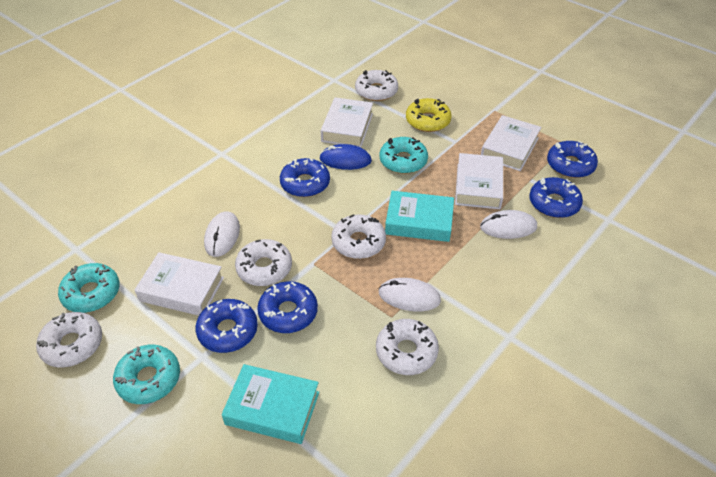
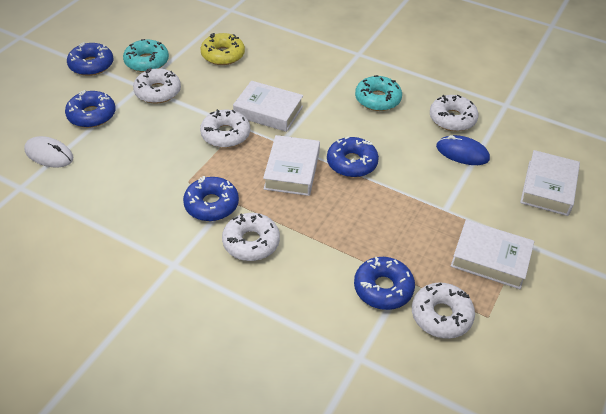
turquoise book: [222,364,319,444] [385,191,454,242] = 2 -> none = 0
turquoise donut: [58,263,120,313] [113,345,180,404] [380,137,428,174] = 3 -> [123,39,169,72] [355,75,402,111] = 2
white mouse: [204,211,240,257] [378,278,441,311] [480,210,537,239] = 3 -> [24,136,73,168] = 1

